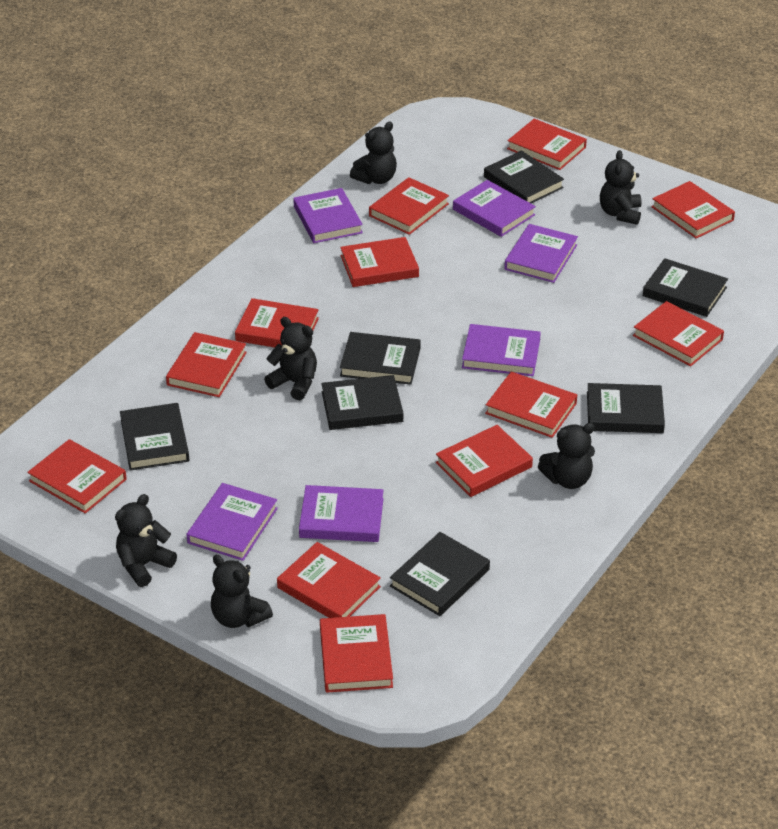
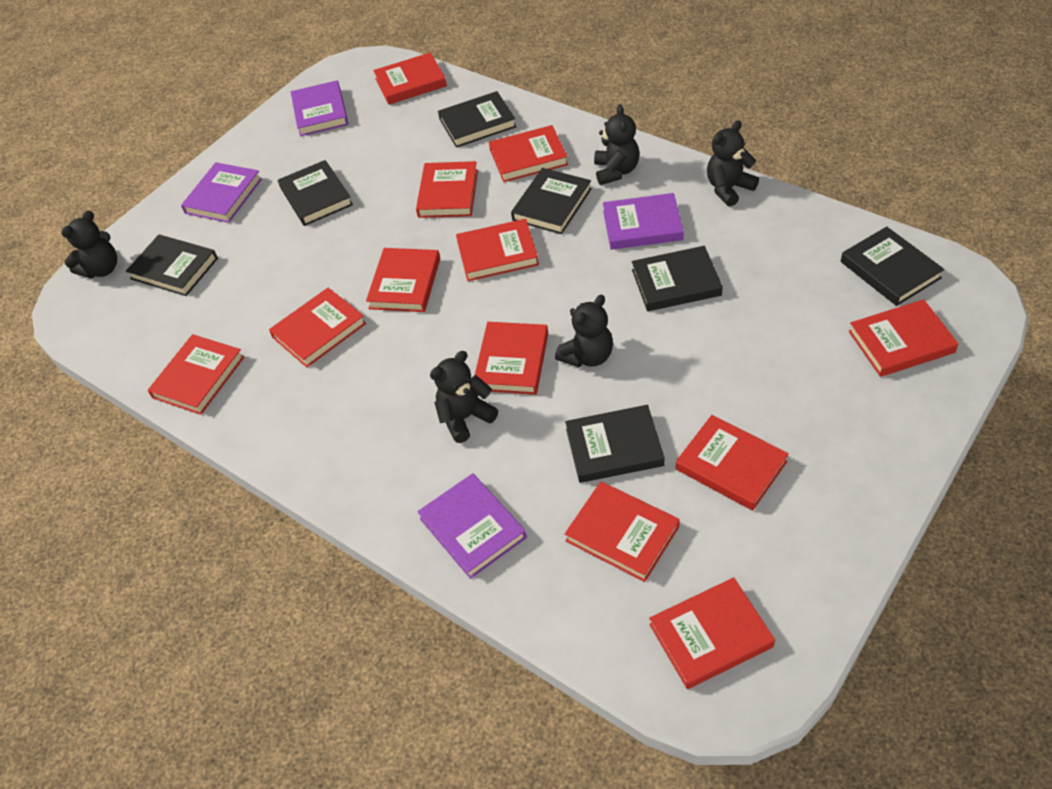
black teddy bear: [115,494,177,587] [211,555,273,628] [264,317,317,400] [350,122,397,184] [538,423,595,489] [600,150,642,225] = 6 -> [61,211,117,278] [430,351,498,443] [555,295,613,367] [594,104,639,185] [707,120,759,207] = 5
purple book: [186,483,278,561] [293,188,363,243] [299,485,384,542] [453,180,536,237] [462,324,541,376] [504,224,578,283] = 6 -> [181,162,262,223] [291,81,349,136] [417,473,527,579] [603,193,684,250] = 4

